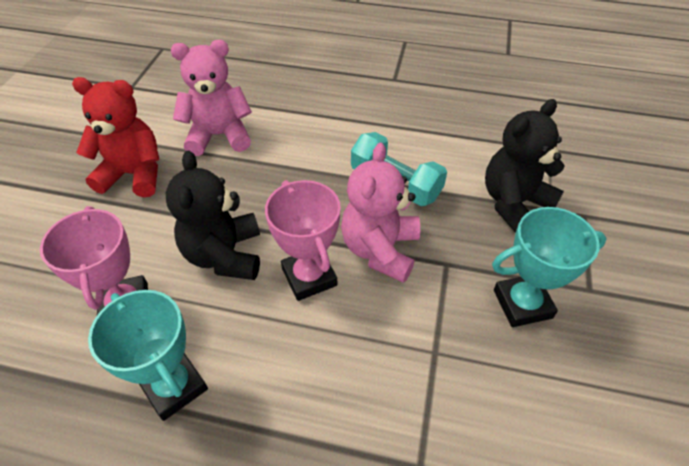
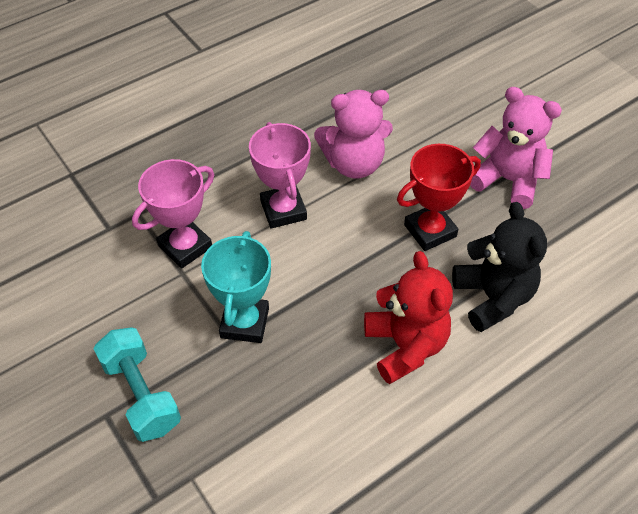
black teddy bear: [166,151,260,280] [485,99,565,233] = 2 -> [452,202,547,332] = 1
red trophy: none = 0 -> [397,144,481,251] = 1
turquoise trophy: [88,290,208,421] [492,207,607,327] = 2 -> [201,231,271,343] = 1

